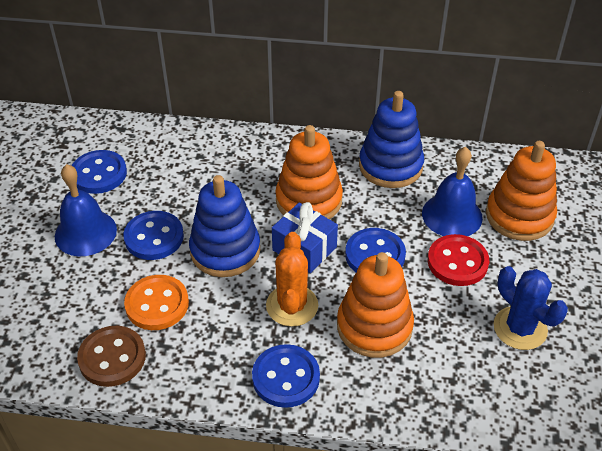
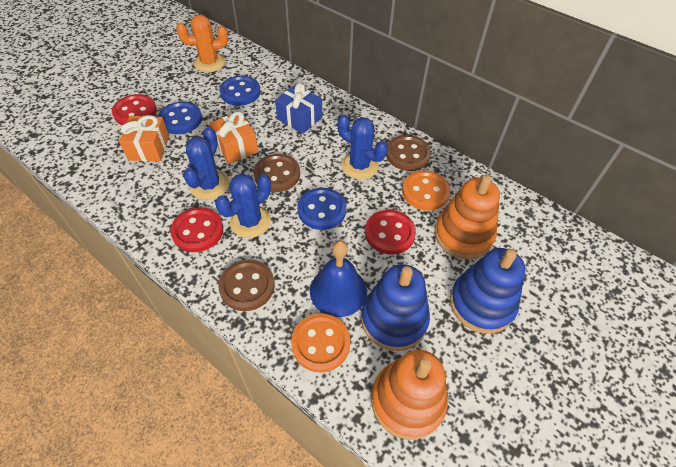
blue bell: [55,164,117,256] [422,147,483,236] = 2 -> [310,240,367,317] = 1
blue button: [72,150,127,194] [123,211,184,260] [252,344,320,408] [345,228,406,272] = 4 -> [158,101,202,134] [219,76,260,106] [298,188,346,230] = 3
blue cactus: [494,266,568,350] = 1 -> [183,127,229,200] [215,173,271,238] [338,114,388,179] = 3
brown button: [77,326,146,387] = 1 -> [218,260,275,311] [253,154,300,192] [386,135,431,171] = 3
orange button: [124,275,189,330] = 1 -> [291,314,350,373] [402,171,450,211] = 2
orange gift: none = 0 -> [119,115,169,162] [210,111,258,164] = 2
orange stacking toy: [276,125,343,219] [337,252,414,358] [486,141,557,241] = 3 -> [371,350,448,440] [434,175,500,259] = 2
red button: [428,234,489,286] = 1 -> [112,94,157,125] [170,207,223,252] [365,210,416,255] = 3

